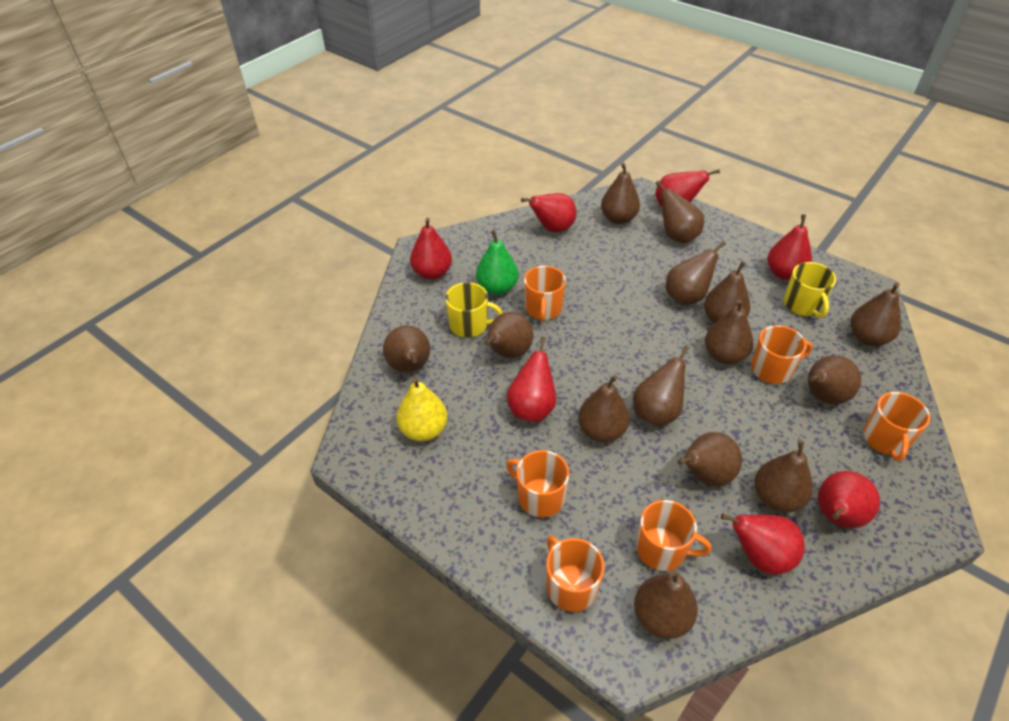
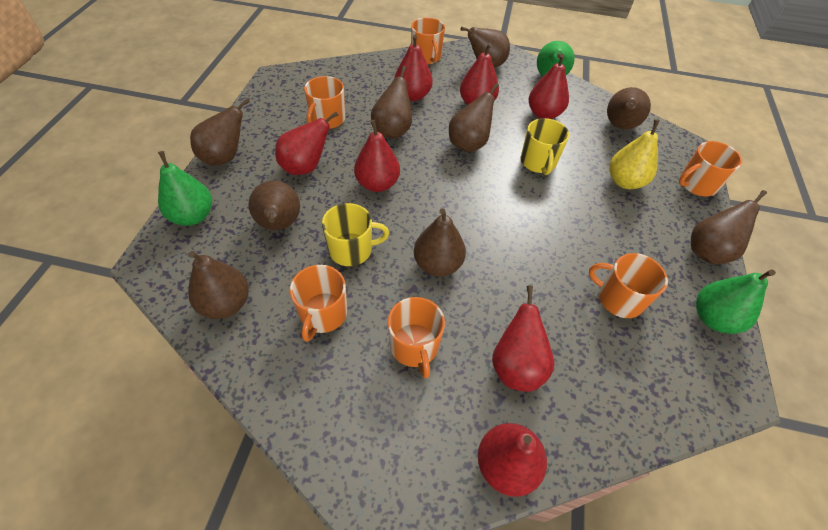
brown pear: [383,326,430,373] [485,312,533,358] [578,375,630,442] [601,163,640,224] [633,345,689,427] [634,569,698,639] [655,181,704,243] [666,241,726,305] [677,432,742,486] [704,261,750,324] [705,299,753,364] [754,440,813,512] [808,355,861,404] [850,282,901,346] = 14 -> [188,251,249,319] [190,98,250,165] [248,180,300,230] [371,66,412,139] [414,208,466,277] [449,83,499,153] [461,27,510,68] [607,87,651,129] [691,190,767,265] = 9
green pear: [476,230,518,295] = 1 -> [158,151,212,226] [537,41,575,76] [696,269,776,334] = 3

